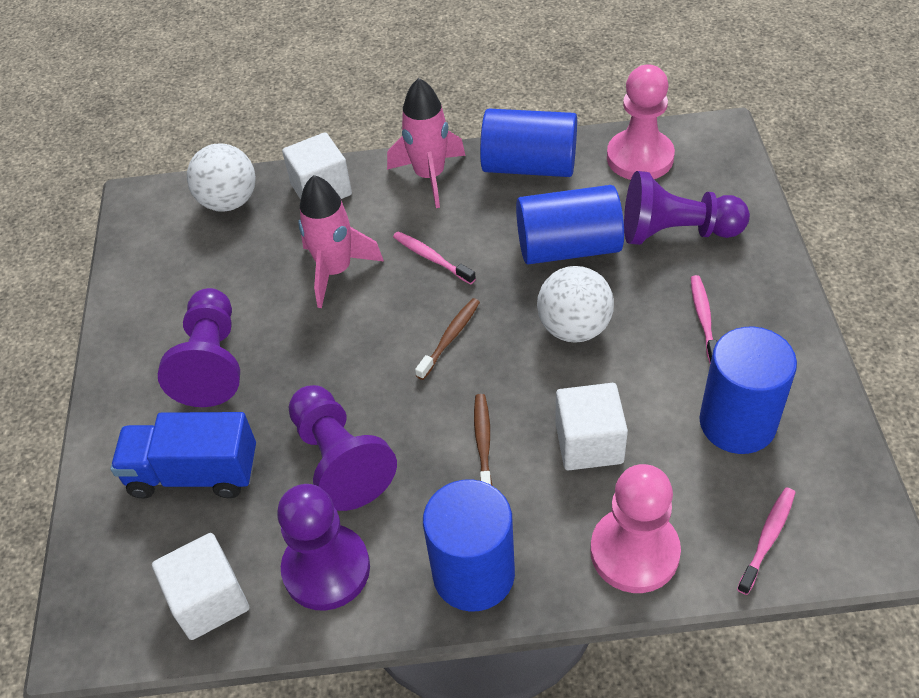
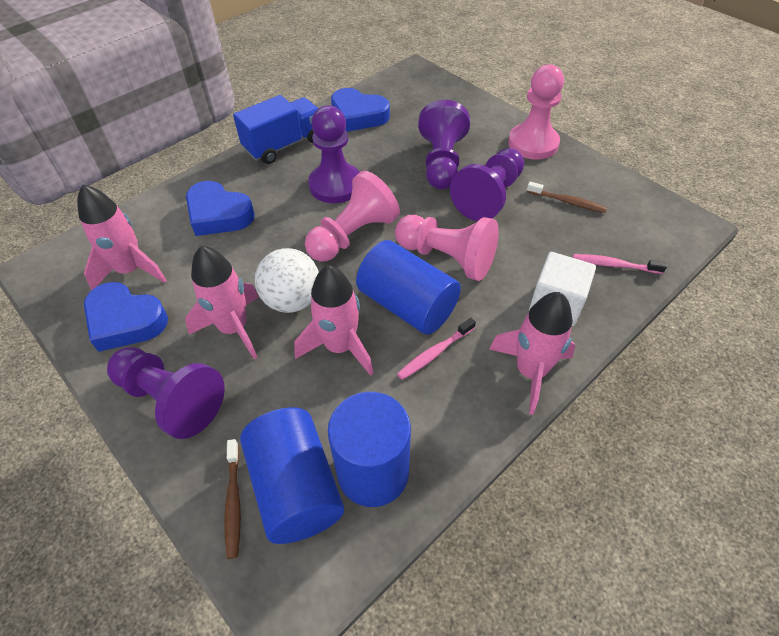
blue cylinder: [423,479,515,611] [480,109,577,177] [516,185,624,265] [699,327,797,454] = 4 -> [240,407,344,544] [328,392,411,507] [356,240,461,335] = 3
blue heart: none = 0 -> [84,282,168,352] [186,181,255,236] [331,88,390,132] = 3
pink pawn: [590,464,681,593] [607,65,675,180] = 2 -> [305,171,400,261] [395,215,499,281] [508,64,564,160] = 3
pink rocket: [298,175,384,308] [387,78,466,208] = 2 -> [77,185,167,290] [185,246,259,359] [294,265,373,376] [489,292,576,415] = 4
pink toothbrush: [393,231,476,285] [691,275,717,363] [737,487,796,595] = 3 -> [397,318,476,380] [573,254,667,274] = 2
white ball: [187,144,256,212] [537,266,614,343] = 2 -> [255,248,319,313] = 1
white cube: [152,533,249,640] [282,132,352,199] [555,383,628,471] = 3 -> [529,252,596,326] = 1

